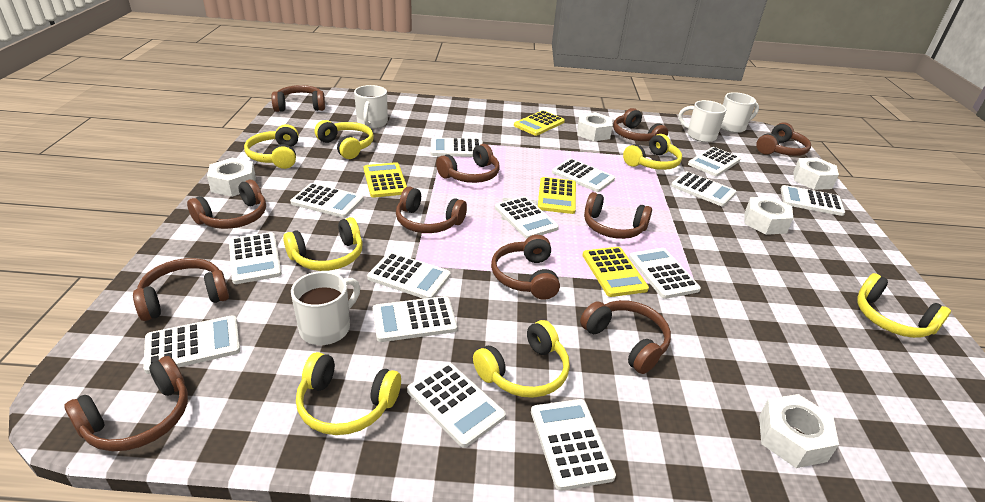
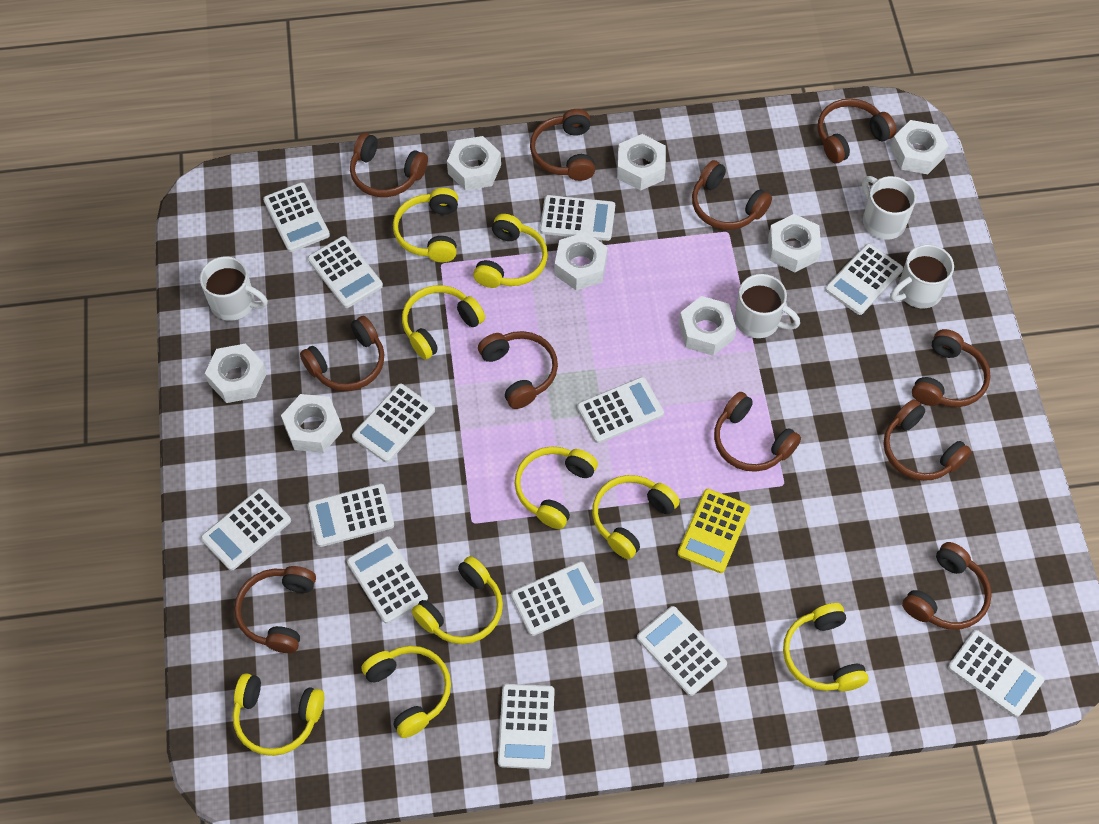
white calculator: [143,315,240,374] [229,232,282,284] [290,183,363,218] [367,252,451,299] [373,296,457,342] [407,362,506,448] [430,137,483,157] [495,196,559,239] [531,399,616,491] [552,159,615,192] [629,248,701,299] [671,171,736,206] [688,147,741,176] [781,185,845,216] = 14 -> [201,488,291,571] [263,182,330,252] [308,236,383,308] [308,484,394,547] [347,536,428,624] [352,384,435,463] [498,684,555,770] [511,562,603,636] [540,195,615,241] [577,377,664,443] [637,606,727,696] [825,243,903,315] [948,630,1044,717] = 13
white nut: [207,158,256,197] [577,112,613,141] [744,196,793,235] [759,394,839,468] [793,158,839,190] = 5 -> [205,344,267,403] [281,394,343,453] [447,136,501,191] [555,232,608,291] [617,134,666,191] [679,296,736,356] [768,214,821,272] [890,120,949,174] = 8
yellow calculator: [364,162,407,198] [514,110,565,136] [538,177,576,214] [582,247,649,297] = 4 -> [678,489,751,573] = 1
yellow headphones: [244,124,299,169] [283,217,363,271] [296,352,401,435] [315,120,374,159] [473,320,570,398] [623,134,682,170] [857,273,951,338] = 7 -> [233,673,325,756] [361,646,451,738] [393,188,458,263] [402,285,485,360] [411,556,503,644] [473,214,548,288] [515,446,598,529] [592,475,680,559] [783,603,869,691] = 9

